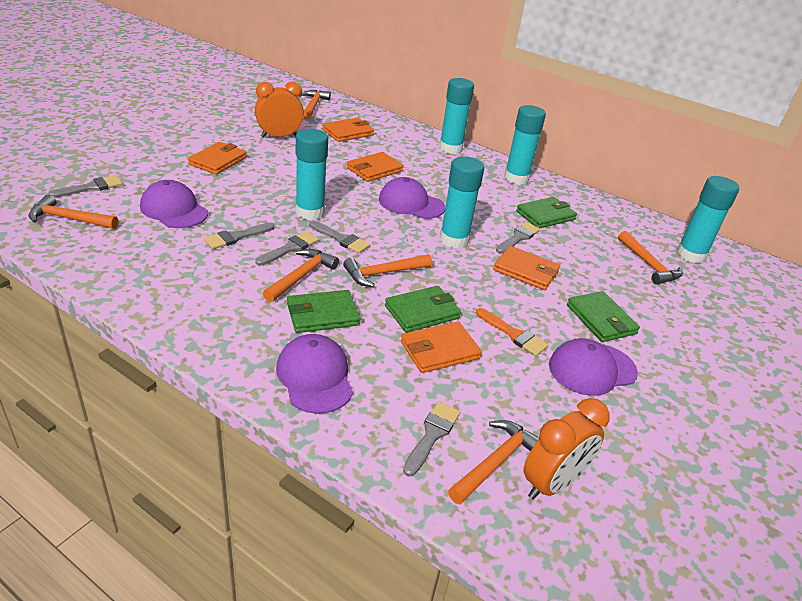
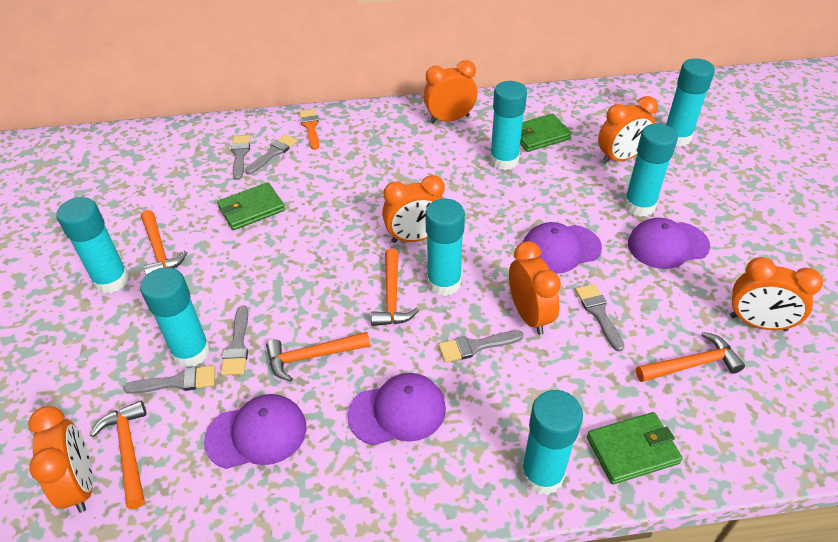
green wallet: [287,290,360,333] [385,286,461,333] [516,197,577,228] [567,291,640,342] = 4 -> [217,182,285,230] [520,113,572,152] [587,412,683,485] = 3
orange clock: [255,81,304,138] [524,398,610,500] = 2 -> [28,406,93,513] [382,175,445,243] [423,60,477,123] [509,241,561,335] [598,96,658,164] [730,257,823,331] = 6
orange hammer: [28,195,118,229] [263,249,339,302] [301,90,331,119] [343,254,432,287] [448,420,539,505] [618,231,683,285] = 6 -> [90,401,146,509] [141,210,188,275] [266,332,370,382] [371,249,419,326] [636,332,745,382] = 5
orange wallet: [188,142,247,175] [322,118,374,142] [347,152,404,182] [401,322,482,373] [493,246,560,290] = 5 -> none = 0
turquoise glue stick: [296,129,328,220] [439,78,474,154] [440,156,484,248] [504,105,546,185] [677,176,739,264] = 5 -> [56,197,129,294] [140,267,210,368] [425,199,465,296] [490,81,527,170] [521,390,583,495] [623,123,678,217] [666,58,715,146] = 7

